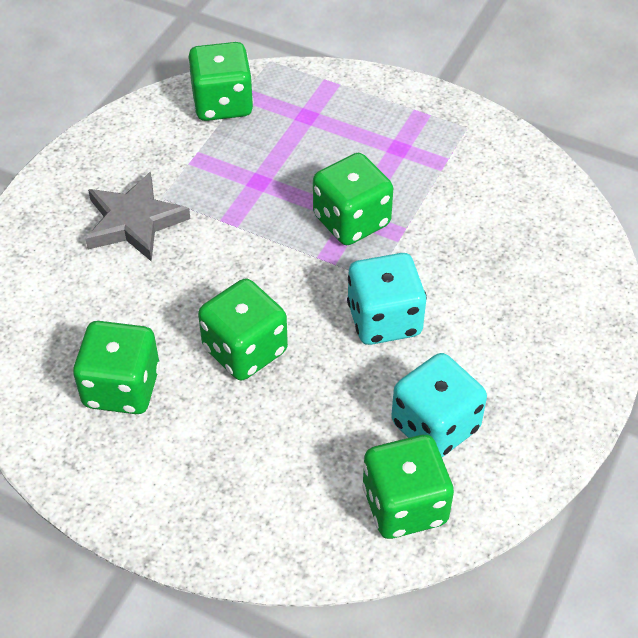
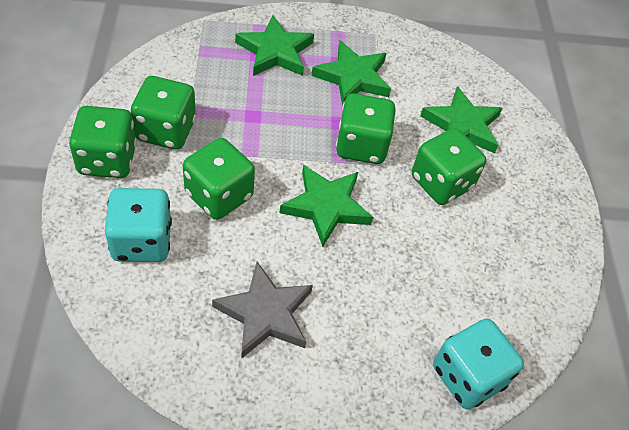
green star: none = 0 -> [235,15,314,76] [280,165,373,247] [311,41,391,107] [420,86,503,153] = 4

